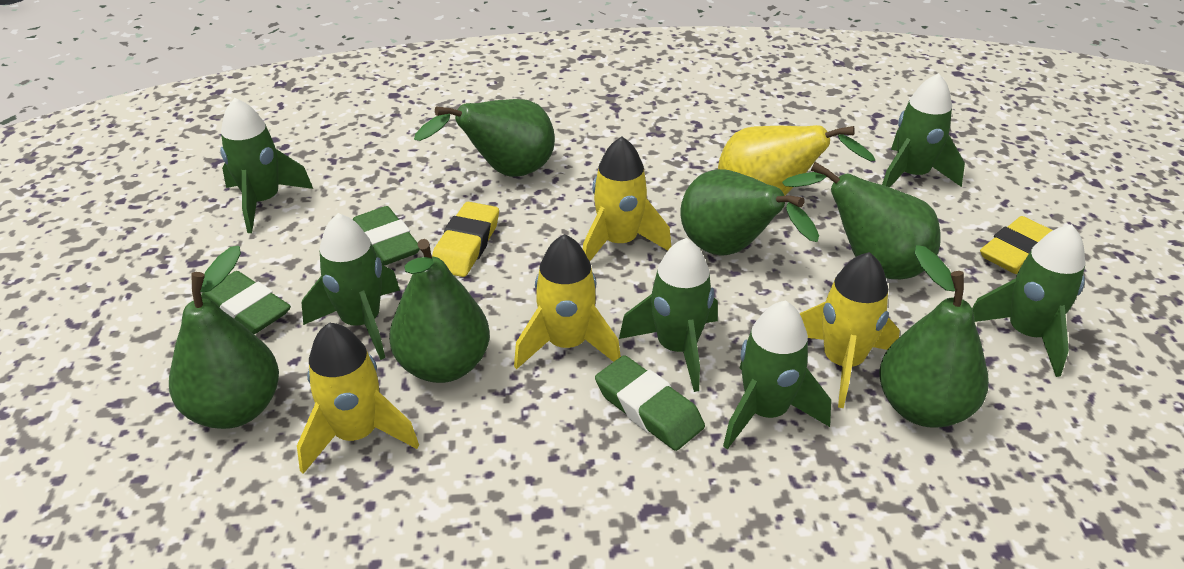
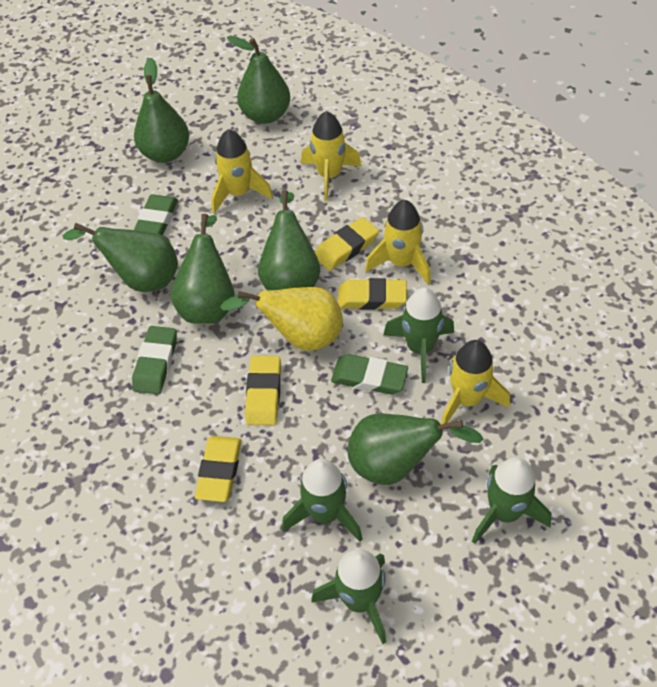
green rocket: [220,98,313,233] [301,213,400,360] [619,238,718,392] [723,300,831,449] [882,73,965,187] [972,224,1085,377] = 6 -> [282,459,362,542] [311,549,386,644] [383,287,454,383] [472,457,552,544] = 4
yellow eraser: [432,202,499,277] [980,216,1053,274] = 2 -> [195,436,242,502] [245,356,281,425] [315,217,379,271] [338,278,407,310] = 4

